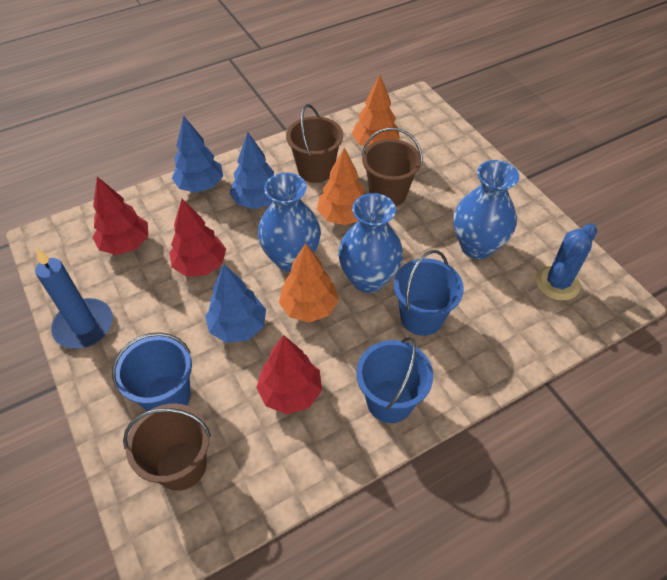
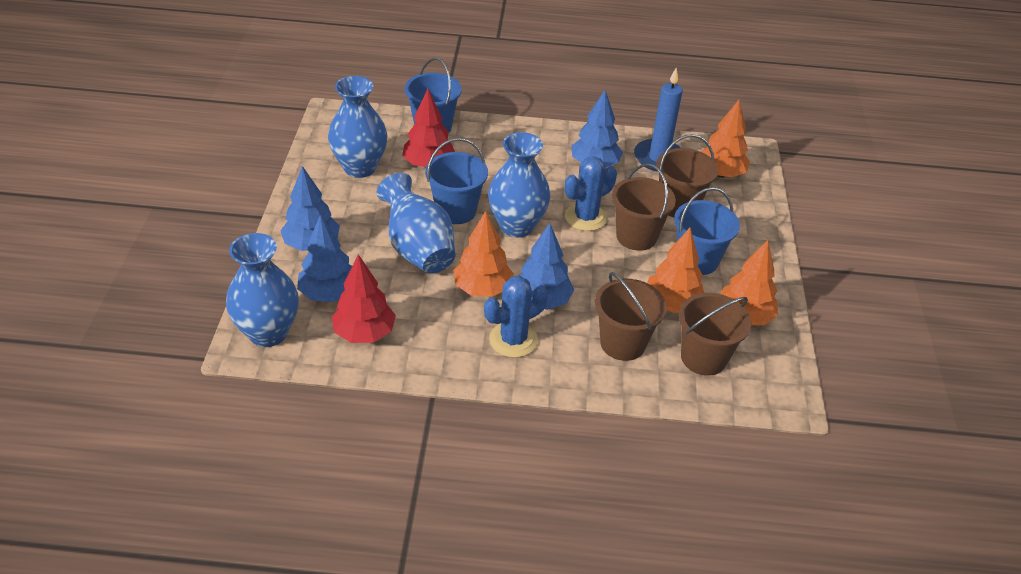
blue cactus: [536,223,597,301] = 1 -> [484,276,548,358] [565,156,617,231] = 2
blue tree: [172,116,223,193] [205,264,266,343] [230,132,274,209] = 3 -> [280,166,340,251] [297,215,352,302] [518,223,574,310] [571,90,623,167] = 4
blue vase: [258,173,321,272] [338,193,403,293] [454,160,519,259] = 3 -> [226,233,299,347] [328,76,388,178] [376,173,456,274] [488,132,550,237] = 4
brown bucket: [123,403,211,491] [286,104,343,183] [362,128,423,207] = 3 -> [595,272,666,361] [612,164,676,251] [657,134,718,217] [679,293,751,376] = 4
orange tree: [279,243,339,323] [317,147,365,225] [351,75,400,147] = 3 -> [453,211,513,297] [647,228,704,313] [701,100,750,178] [720,240,778,325] = 4
red tree: [93,177,148,255] [169,199,226,277] [256,335,322,414] = 3 -> [332,254,396,343] [402,89,455,168] = 2

